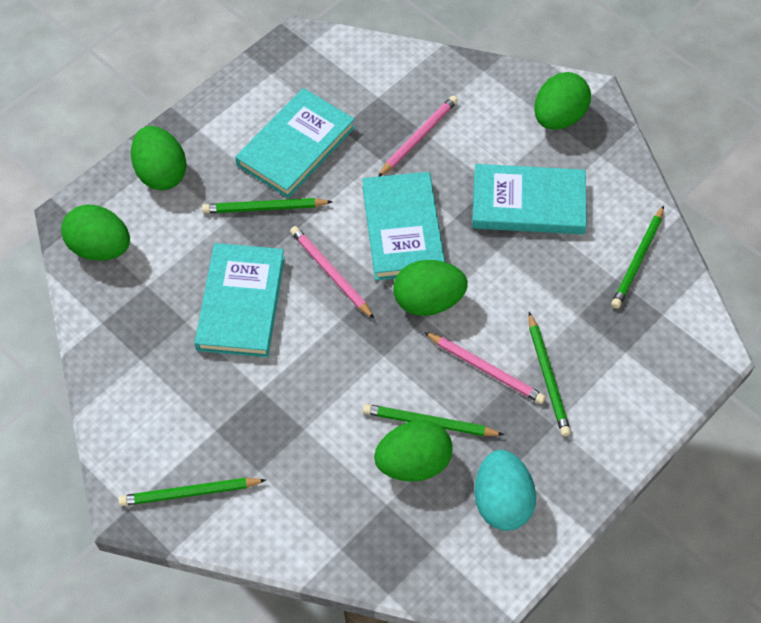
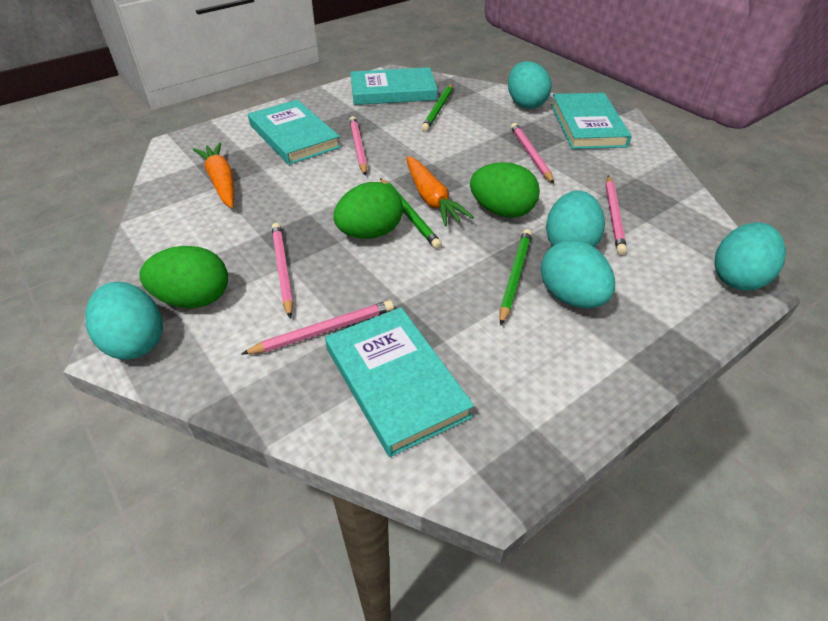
green egg: [61,204,130,261] [131,126,187,190] [374,420,453,482] [393,260,468,316] [534,72,591,130] = 5 -> [139,246,228,308] [334,182,403,239] [470,162,540,218] = 3
green pencil: [118,478,266,506] [202,198,332,213] [362,404,504,436] [529,312,571,436] [611,206,664,309] = 5 -> [380,178,442,249] [421,84,453,131] [500,229,532,326] = 3
orange carrot: none = 0 -> [193,143,234,208] [406,156,474,226] = 2
pink pencil: [290,226,374,319] [378,95,458,177] [424,332,546,404] = 3 -> [242,300,394,354] [272,223,293,318] [349,116,368,176] [511,123,554,184] [605,176,627,254] = 5
turquoise egg: [475,450,536,531] = 1 -> [85,282,163,359] [508,61,552,109] [541,240,615,308] [546,191,605,248] [715,223,786,291] = 5

